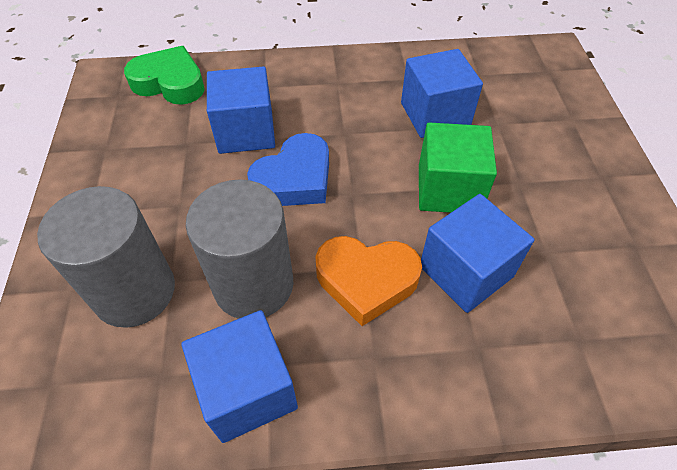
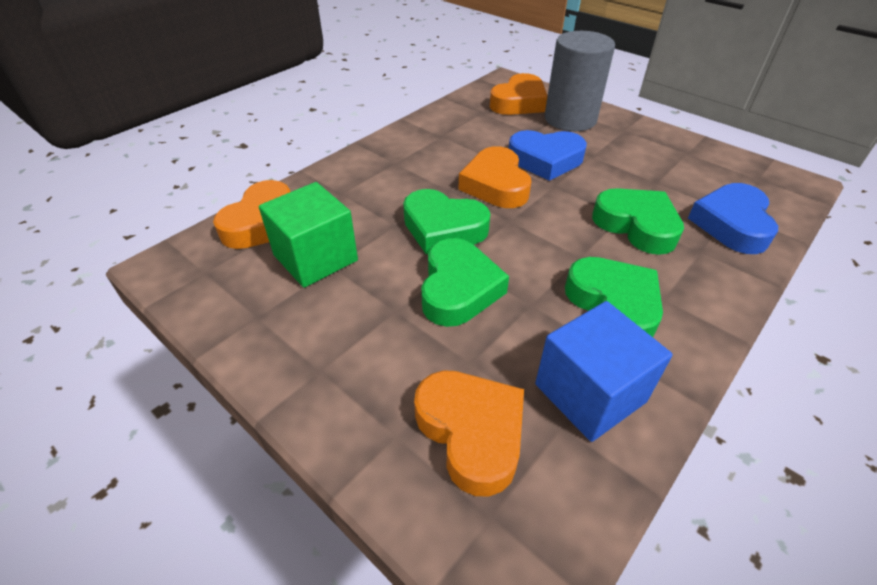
blue cube: [181,310,298,443] [207,66,275,154] [401,49,483,138] [421,194,534,313] = 4 -> [535,301,673,442] = 1
blue heart: [247,133,329,206] = 1 -> [508,130,587,181] [688,183,778,254] = 2
green heart: [124,46,205,105] = 1 -> [403,189,490,254] [421,238,509,327] [565,257,663,337] [592,188,684,255] = 4
grey cylinder: [37,186,175,328] [186,179,293,319] = 2 -> [545,31,615,131] = 1
orange heart: [315,236,422,326] = 1 -> [213,180,290,249] [414,370,524,497] [458,146,531,208] [490,73,548,115] = 4

